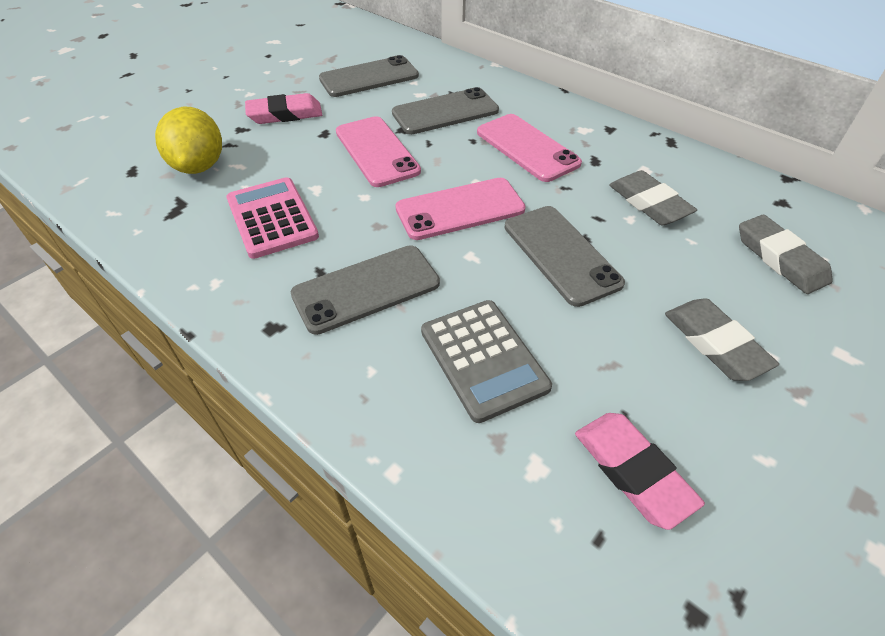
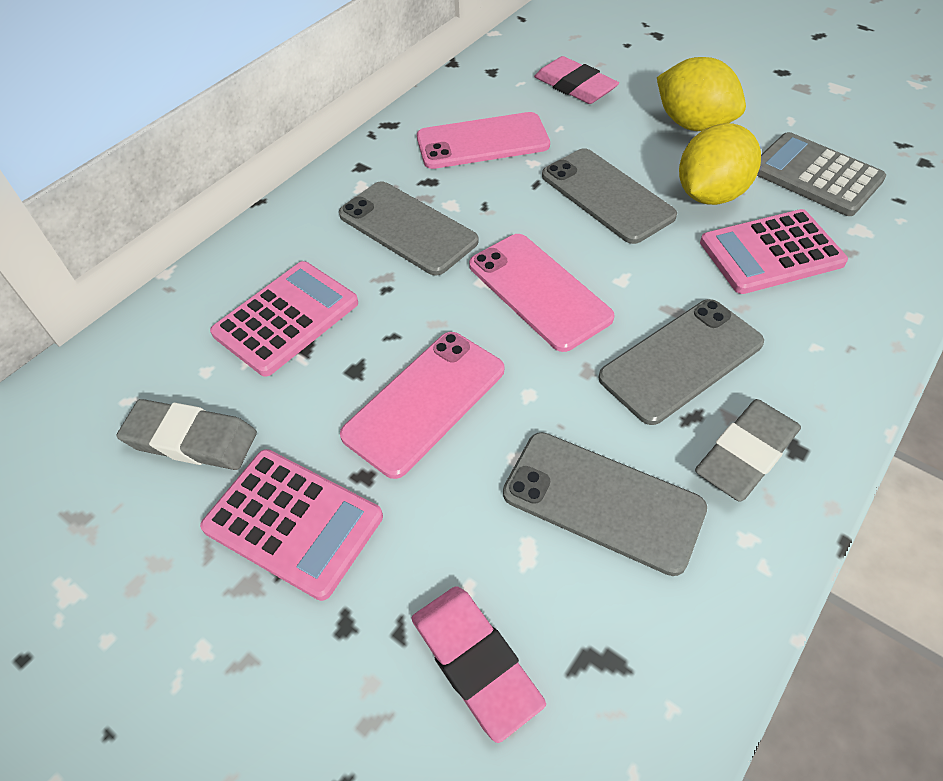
grey eraser: [609,170,697,225] [665,298,779,381] [739,215,833,294] = 3 -> [116,399,257,470] [695,399,801,501] = 2
pink calculator: [226,177,319,259] = 1 -> [200,449,383,601] [210,261,358,377] [700,209,848,294] = 3
yellow lemon: [155,107,222,174] = 1 -> [657,57,746,131] [679,123,761,205] = 2

